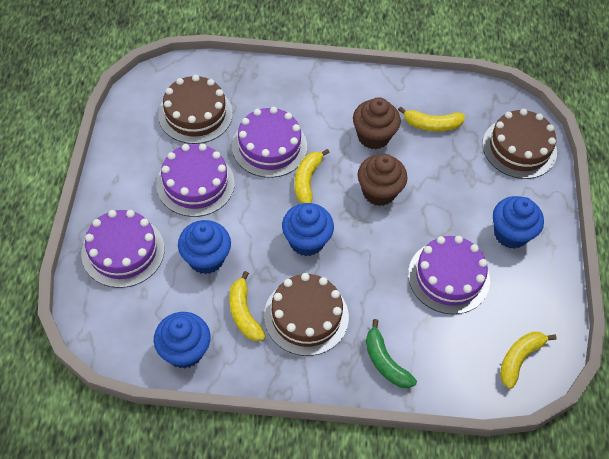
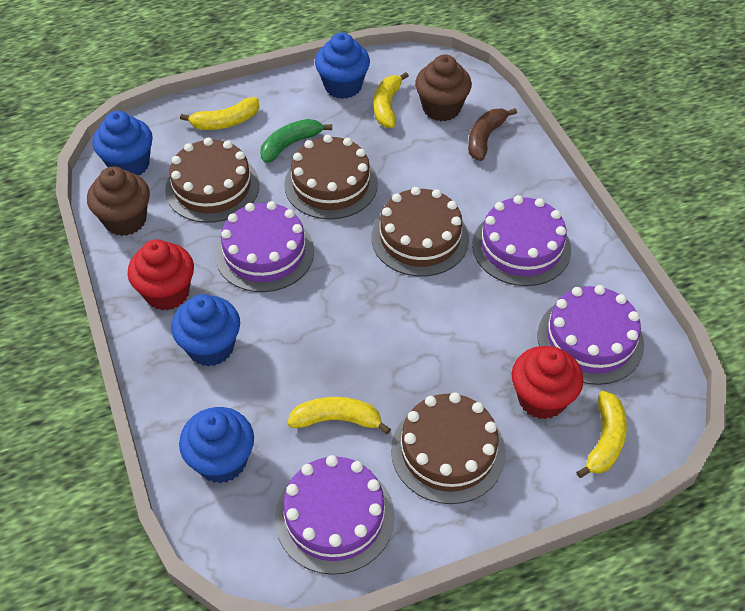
brown banana: none = 0 -> [468,108,517,161] = 1
brown cake: [158,75,233,144] [264,273,349,356] [482,109,557,179] = 3 -> [165,138,259,223] [284,135,378,220] [372,187,469,276] [391,392,506,504] = 4
red cupcake: none = 0 -> [128,239,194,310] [512,346,584,419] = 2

